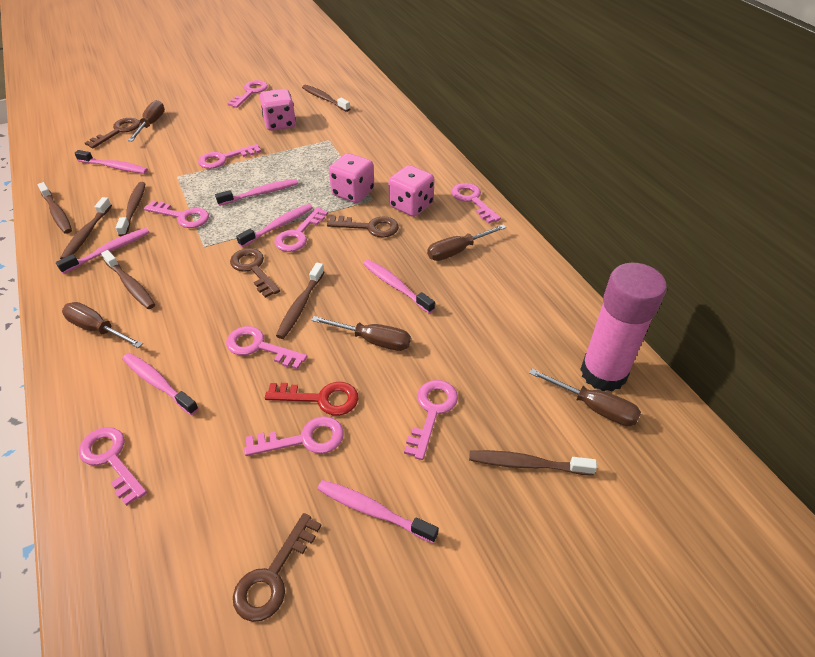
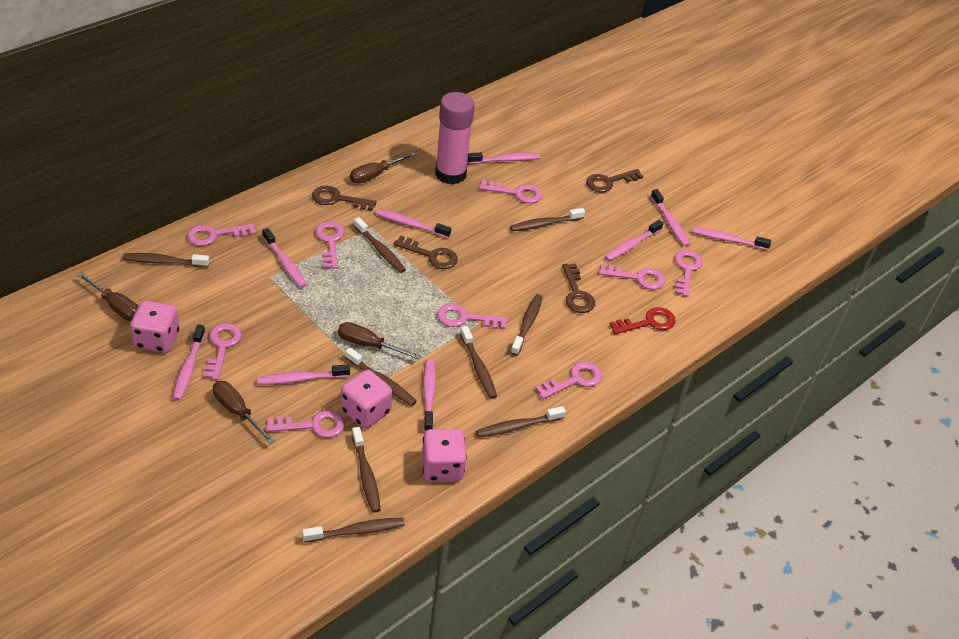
brown screwdriver: [62,302,143,348] [128,100,165,141] [311,316,411,351] [427,225,506,261] [529,368,641,426] = 5 -> [77,272,138,321] [213,381,275,444] [338,322,421,359] [350,152,416,184] = 4
brown toothbrush: [37,182,72,234] [60,197,112,259] [101,250,155,309] [115,182,146,236] [276,263,325,339] [302,85,350,112] [469,450,597,475] = 7 -> [123,253,210,267] [302,518,405,543] [345,348,417,406] [352,427,381,513] [354,217,406,273] [460,326,497,399] [476,406,566,438] [510,208,585,231] [511,294,543,356] = 9
pink toothbrush: [56,228,149,274] [75,150,148,174] [122,353,199,415] [215,179,298,206] [236,204,313,247] [317,480,439,543] [364,260,435,314] = 7 -> [173,325,205,401] [257,364,350,385] [262,228,307,288] [375,209,451,238] [423,359,436,431] [467,152,540,164] [605,220,663,261] [651,189,690,247] [692,227,771,250] = 9

